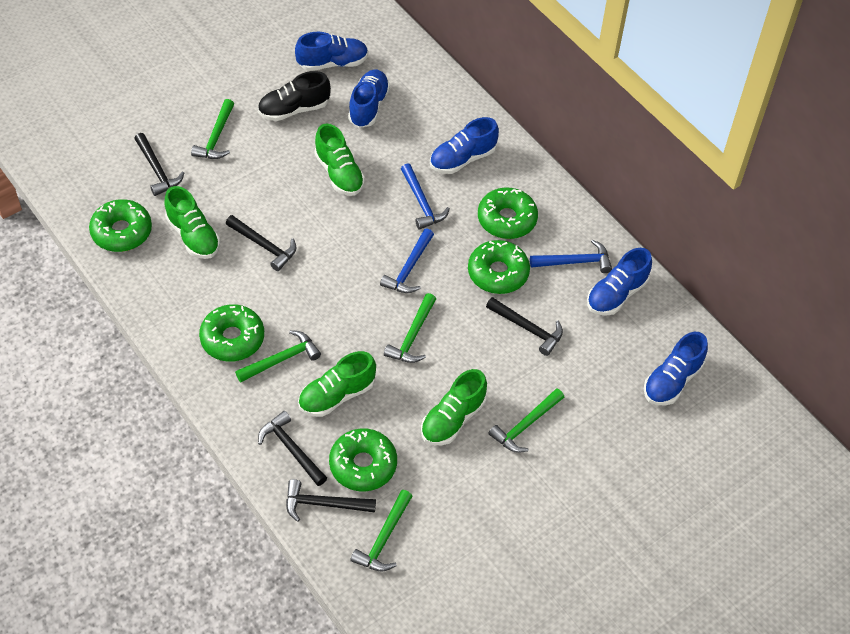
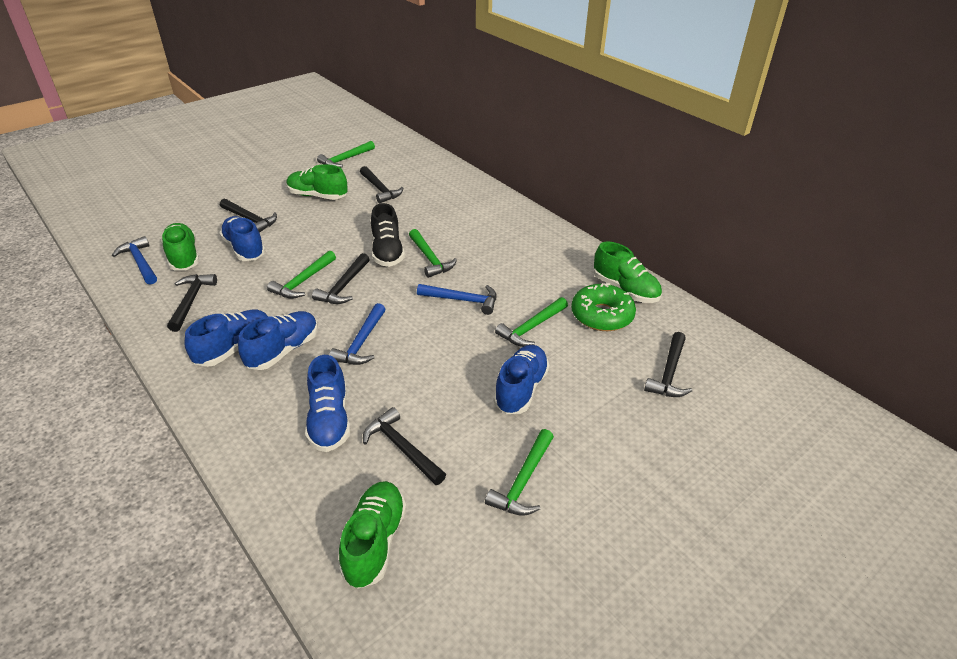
black hammer: [134,133,184,196] [226,215,296,271] [258,411,327,486] [286,479,376,522] [486,297,563,356] = 5 -> [167,274,217,332] [220,199,277,233] [312,253,370,304] [360,166,403,203] [363,407,446,485] [644,332,692,397] = 6
green donut: [89,199,152,252] [199,304,264,362] [329,428,397,491] [468,240,530,294] [478,188,538,239] = 5 -> [571,283,636,331] = 1

